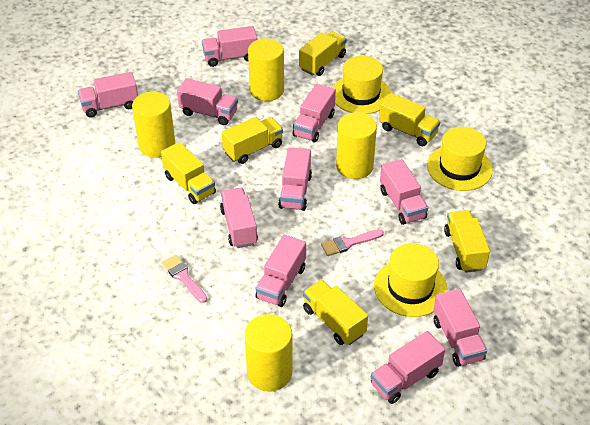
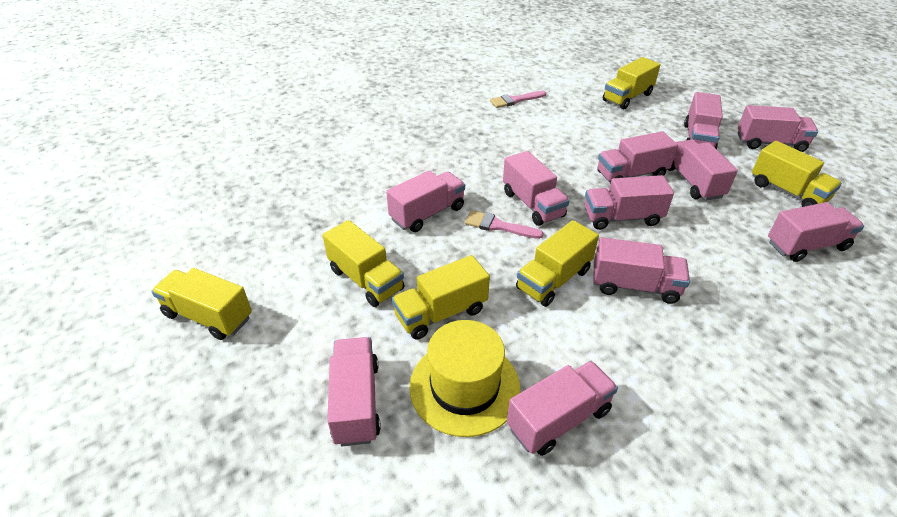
pink truck: [78,72,138,118] [177,78,238,125] [202,26,257,67] [220,188,258,248] [255,234,306,307] [278,147,312,211] [293,84,336,143] [371,331,445,404] [380,159,428,225] [433,289,488,367] = 10 -> [327,337,381,446] [386,170,465,232] [503,151,570,226] [507,361,618,456] [585,175,674,230] [593,237,690,304] [597,131,678,183] [667,140,738,201] [684,92,723,149] [738,105,818,152] [768,202,864,262] = 11
yellow cylinder: [132,92,175,158] [244,314,293,392] [248,38,284,101] [336,112,377,179] = 4 -> none = 0
yellow hat: [333,56,391,114] [374,243,448,317] [427,127,493,191] = 3 -> [409,320,520,437] = 1

